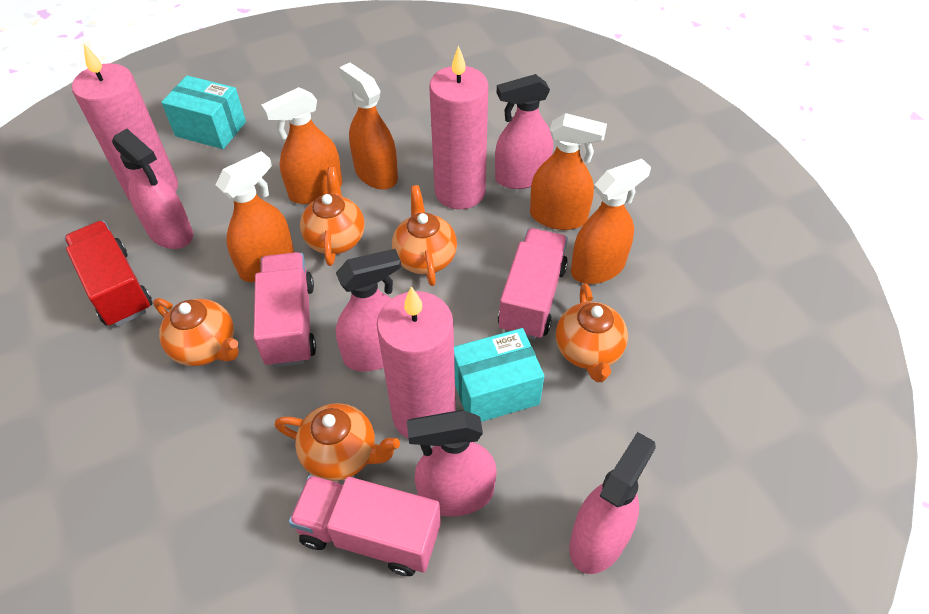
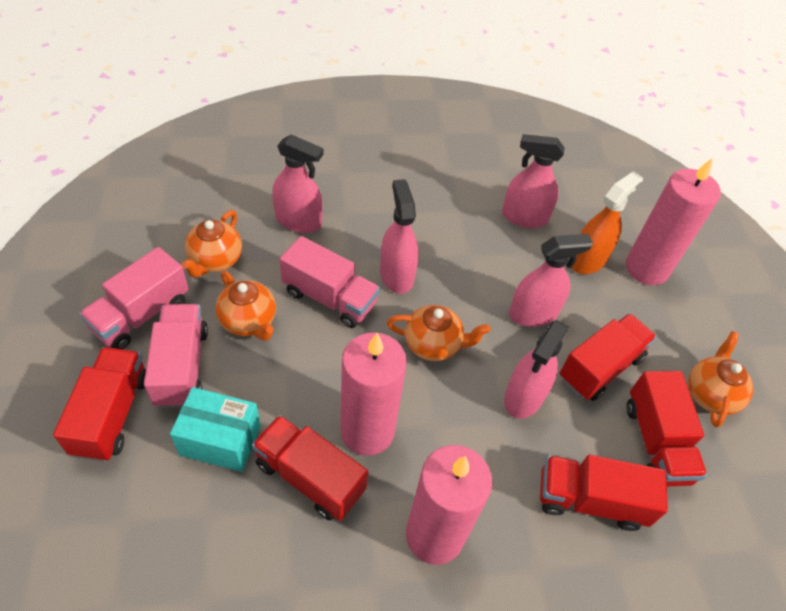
orange spray bottle: [216,151,294,282] [261,87,342,204] [339,63,398,190] [530,113,607,230] [571,159,651,284] = 5 -> [572,171,643,274] = 1
orange teapot: [153,298,239,366] [275,403,400,481] [300,167,365,266] [392,185,457,286] [556,283,628,382] = 5 -> [181,210,242,278] [216,271,276,341] [387,305,490,361] [688,331,753,428] = 4
red truck: [64,221,153,327] = 1 -> [53,347,146,462] [252,415,368,521] [540,455,668,531] [560,313,657,401] [626,371,707,486] = 5
turquoise box: [161,75,246,149] [454,328,544,422] = 2 -> [170,387,261,472] = 1

